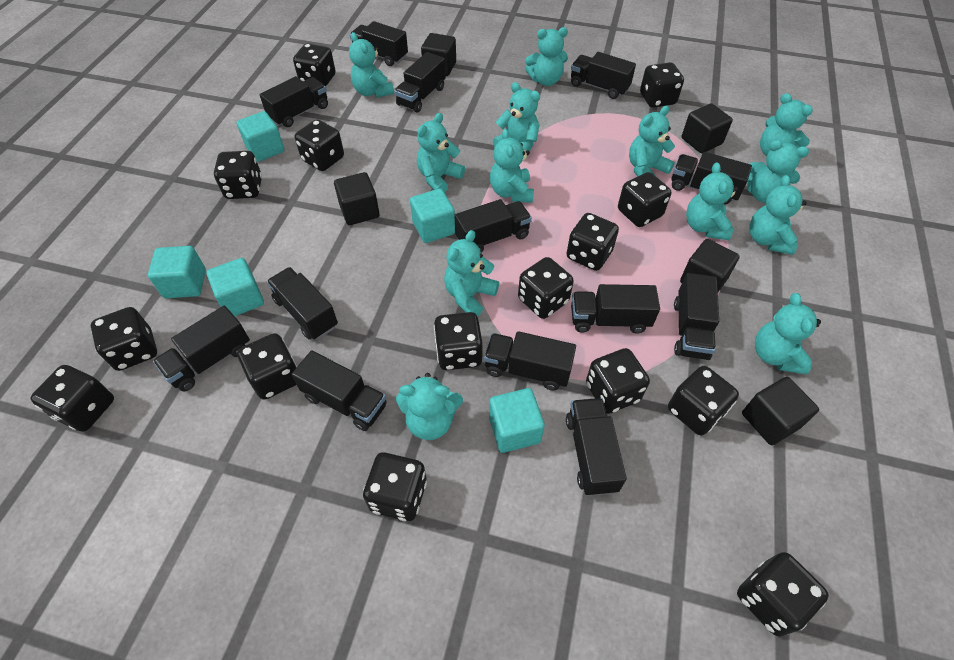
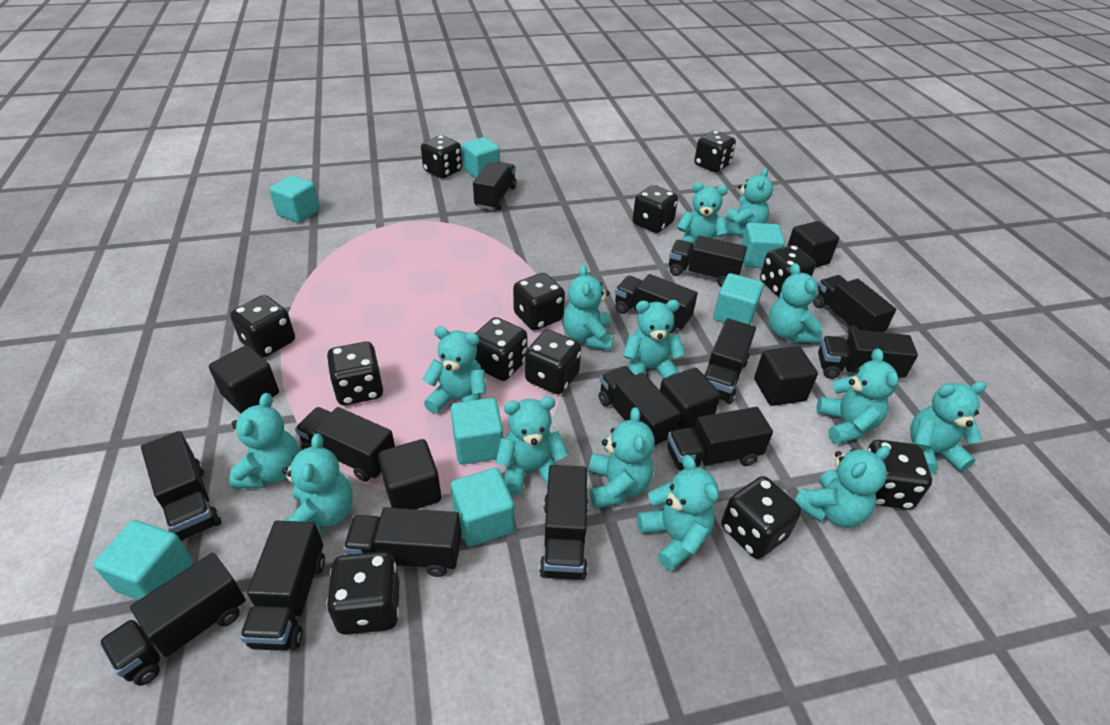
black dice: [31,365,114,432] [91,307,157,371] [214,151,262,199] [237,333,297,400] [293,43,336,86] [295,119,344,171] [363,452,427,521] [434,312,483,370] [518,257,574,319] [566,213,619,271] [586,348,650,414] [618,172,671,227] [640,62,684,108] [668,366,739,435] [737,552,829,636] = 15 -> [230,295,295,358] [326,551,400,635] [327,342,383,405] [421,135,462,178] [475,317,527,381] [513,273,565,331] [525,330,581,394] [633,185,678,233] [694,131,736,172] [721,476,801,559] [760,245,816,297] [867,440,932,510] = 12
black truck: [153,306,250,391] [260,76,328,127] [267,267,338,339] [292,350,387,431] [350,21,408,66] [394,52,446,112] [454,199,532,253] [484,331,576,391] [566,398,627,496] [571,52,636,99] [571,284,660,334] [671,152,752,205] [674,273,719,360] = 13 -> [99,553,246,686] [141,431,221,542] [240,521,325,651] [295,407,395,482] [343,507,462,577] [473,162,517,210] [539,465,588,580] [599,366,681,448] [615,274,698,333] [667,407,773,471] [669,236,747,287] [704,318,756,404] [813,275,896,335] [818,329,918,379] = 14
turquoise cube: [148,246,206,298] [207,258,264,316] [236,111,285,162] [410,188,455,243] [489,388,545,453] = 5 -> [93,520,193,600] [269,175,320,223] [451,398,503,465] [451,468,515,547] [461,137,500,179] [713,273,764,325] [741,223,785,268] = 7
turquoise teddy bear: [349,32,394,98] [396,373,463,440] [417,113,465,193] [444,230,499,317] [490,129,534,203] [493,82,540,156] [525,27,568,86] [629,106,675,176] [686,162,738,240] [747,140,809,203] [749,175,807,255] [755,293,821,375] [760,93,813,156] = 13 -> [229,393,299,489] [282,433,353,533] [423,326,486,414] [496,397,568,495] [563,265,613,350] [589,407,655,509] [623,300,685,379] [637,455,719,571] [677,182,728,245] [726,168,773,236] [769,263,822,343] [794,446,890,528] [816,349,898,444] [910,382,987,474] = 14

